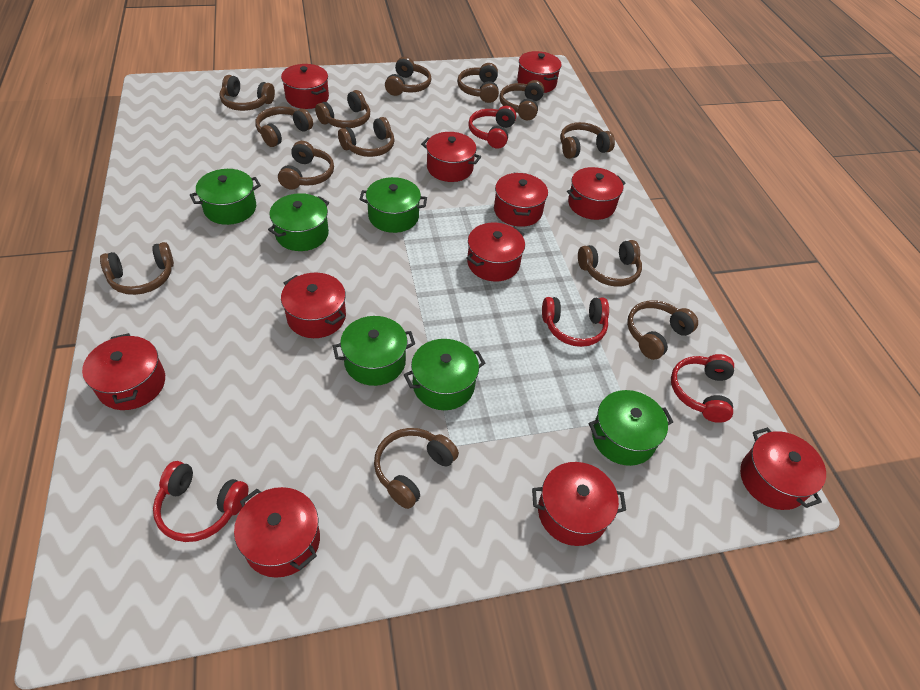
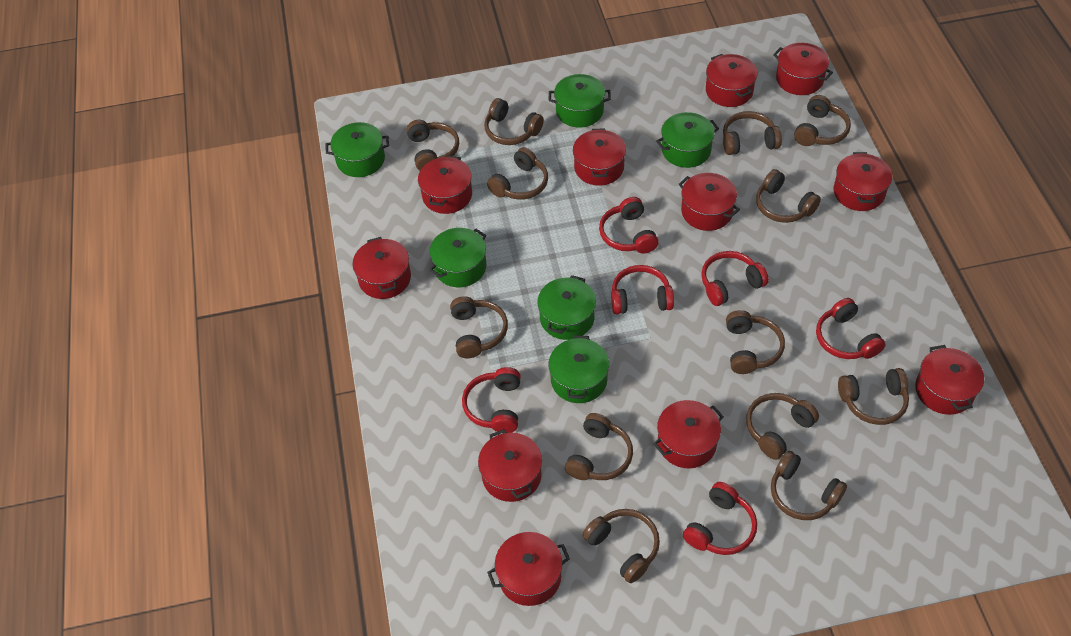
red headphones: [153,461,249,542] [468,106,516,149] [542,297,609,347] [671,354,734,423] = 4 -> [462,367,521,433] [599,197,658,253] [611,265,674,314] [683,482,757,555] [701,251,769,306] [816,298,886,359] = 6

